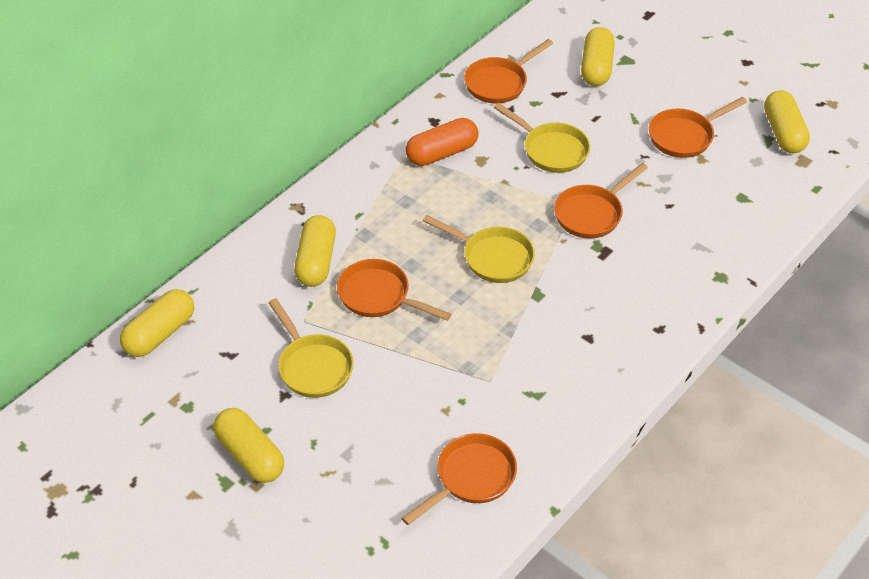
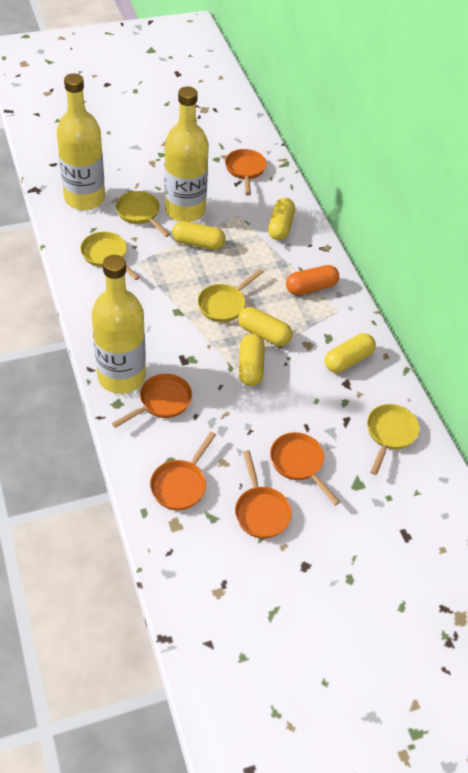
yellow bottle: none = 0 -> [57,73,105,210] [91,255,146,394] [165,87,209,222] = 3
yellow pan: [268,298,354,398] [423,215,535,283] [494,103,590,173] = 3 -> [80,232,140,280] [116,191,170,237] [198,269,264,322] [367,404,420,475] = 4

